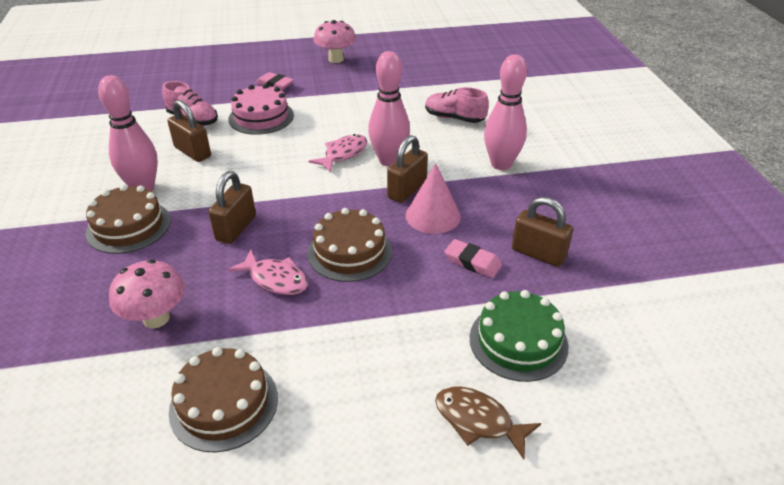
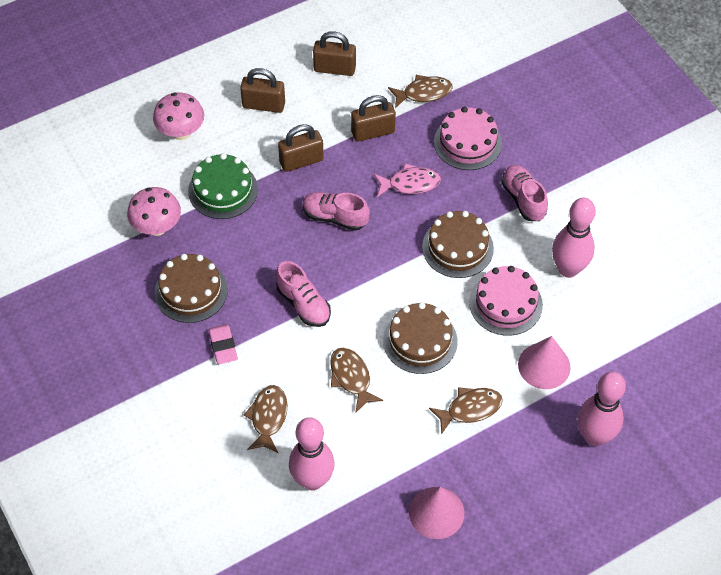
brown fish: [435,387,541,459] = 1 -> [244,385,287,453] [330,348,383,413] [388,75,452,108] [429,387,503,434] = 4
pink cake: [228,84,294,135] = 1 -> [434,107,502,170] [469,266,543,336] = 2
pink cone: [406,163,461,234] = 1 -> [409,487,465,539] [518,336,571,389] = 2
pink eraser: [256,72,294,91] [444,239,502,278] = 2 -> [208,324,238,364] = 1
pink fish: [228,250,308,295] [309,134,367,172] = 2 -> [374,163,441,197] = 1
pink shoe: [162,81,218,126] [425,87,489,123] = 2 -> [276,261,331,327] [303,192,370,231] [502,165,548,221] = 3

